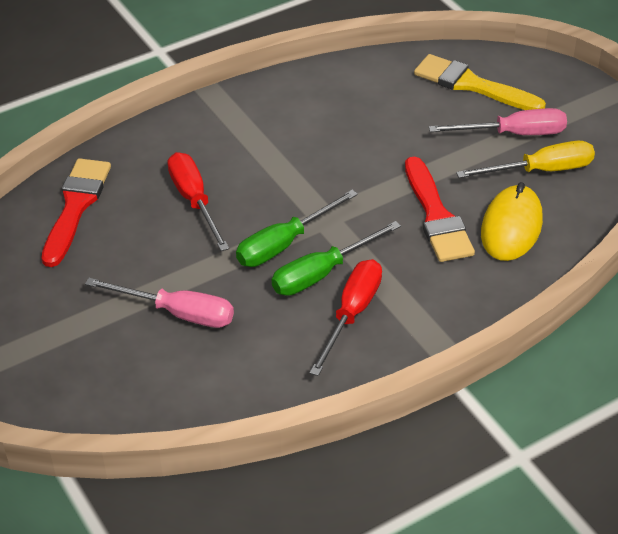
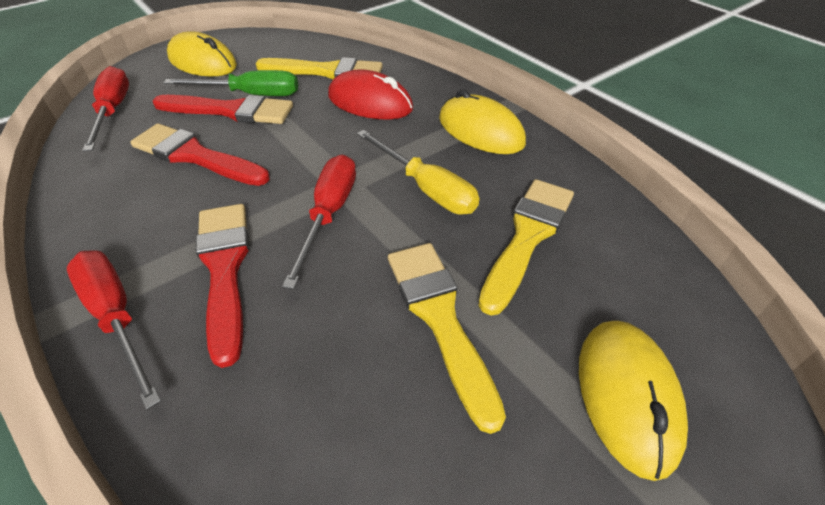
green screwdriver: [236,190,358,267] [271,221,401,296] = 2 -> [163,70,298,96] = 1
pink screwdriver: [85,278,234,328] [429,108,567,135] = 2 -> none = 0
red brush: [41,158,111,267] [405,156,475,262] = 2 -> [130,123,270,186] [153,95,293,124] [196,204,249,368] = 3
red mouse: none = 0 -> [328,69,413,119] = 1
red screwdriver: [167,152,229,251] [309,259,382,376] = 2 -> [67,250,161,410] [82,66,129,152] [282,155,356,289] = 3
yellow brush: [414,54,546,110] = 1 -> [255,57,383,79] [388,243,506,434] [478,179,574,316] = 3
yellow mouse: [481,182,543,261] = 1 -> [167,31,237,77] [439,89,526,154] [579,321,688,481] = 3

